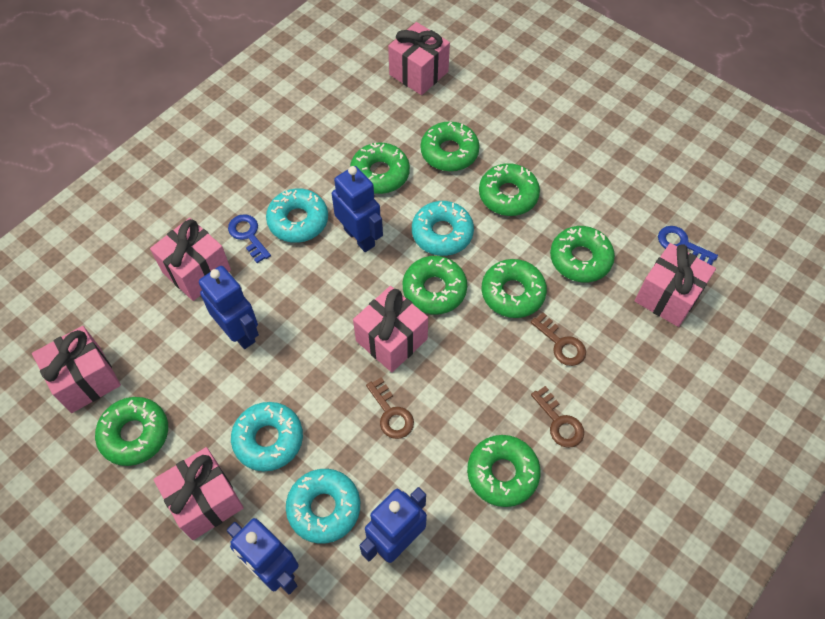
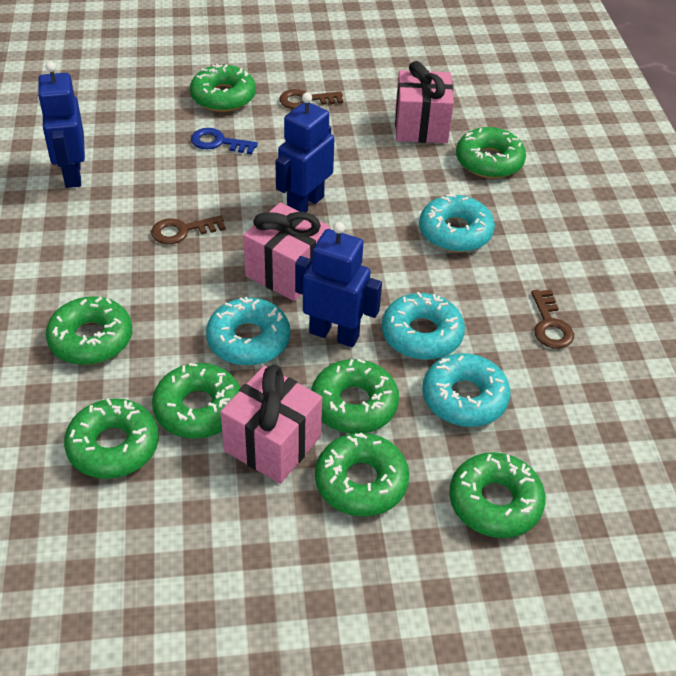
blue key: [228,214,271,263] [658,226,718,265] = 2 -> [191,128,258,155] = 1
blue robot: [199,266,259,349] [227,518,299,594] [332,166,383,252] [359,487,427,563] = 4 -> [38,62,85,188] [275,92,334,212] [295,222,382,347] = 3
pink gift: [32,326,121,413] [150,218,231,301] [154,447,244,540] [353,286,428,372] [388,22,450,95] [635,243,716,327] = 6 -> [221,365,322,484] [243,202,330,301] [395,61,454,143] = 3

